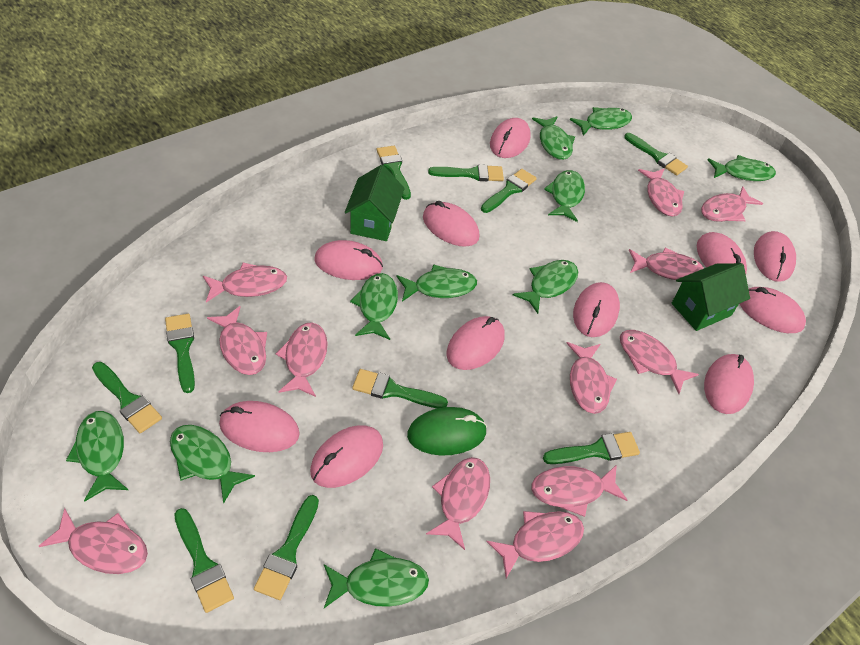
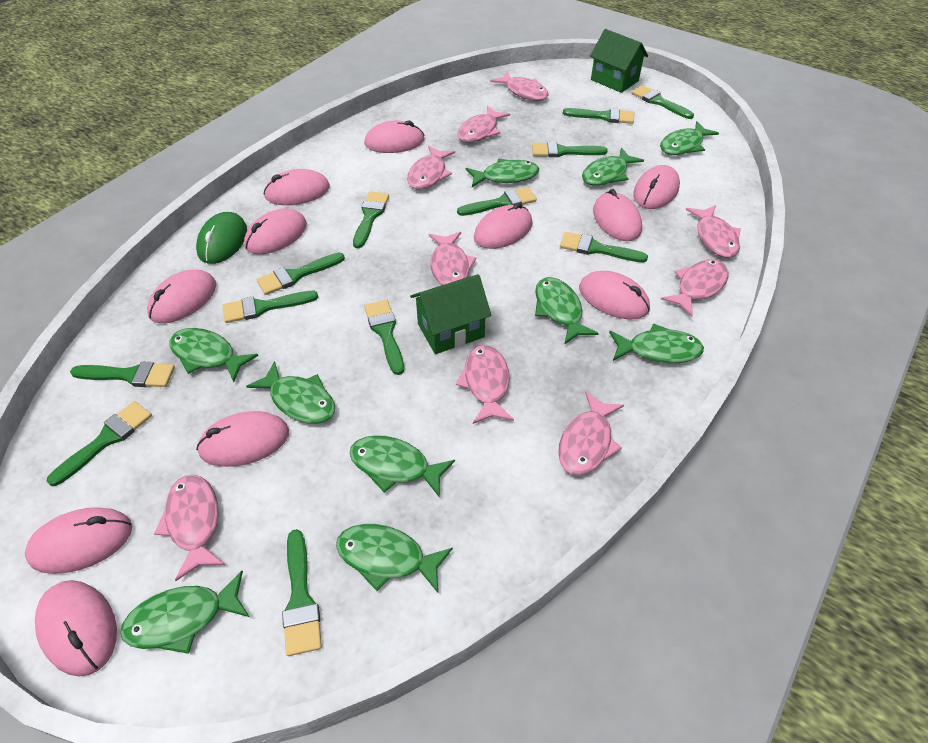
green brush: [92,362,162,433] [165,314,195,393] [174,508,234,613] [254,495,319,600] [352,369,448,408] [377,146,411,200] [428,164,504,181] [481,169,537,213] [543,432,640,464] [624,133,688,175] = 10 -> [46,401,152,486] [70,361,175,387] [223,291,318,323] [257,253,345,295] [282,529,322,656] [353,191,389,248] [364,300,404,375] [457,187,537,216] [532,142,608,157] [560,232,648,262] [563,108,634,124] [632,85,694,119] = 12
pink fish: [39,508,148,574] [203,263,287,303] [207,306,267,375] [276,322,328,397] [426,457,490,550] [486,511,584,578] [531,465,627,517] [566,342,617,414] [620,330,699,394] [629,247,704,280] [638,168,684,217] [701,186,763,222] = 12 -> [154,475,225,581] [407,146,455,190] [429,232,477,285] [456,345,514,424] [458,106,510,143] [490,71,548,101] [558,391,624,476] [661,260,729,317] [685,205,741,258] = 9

